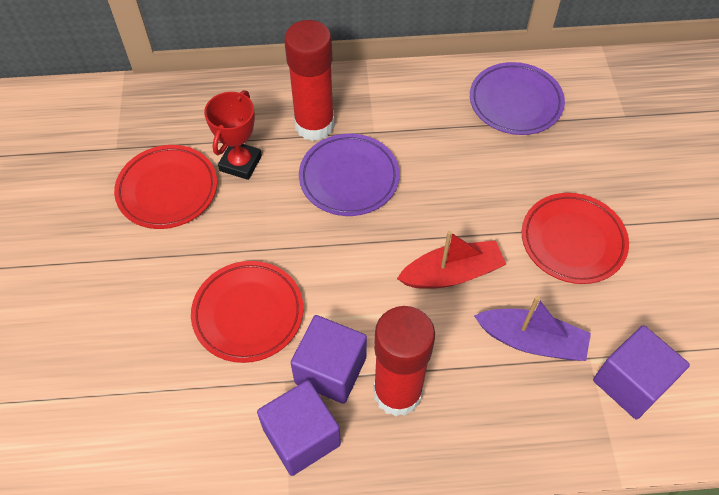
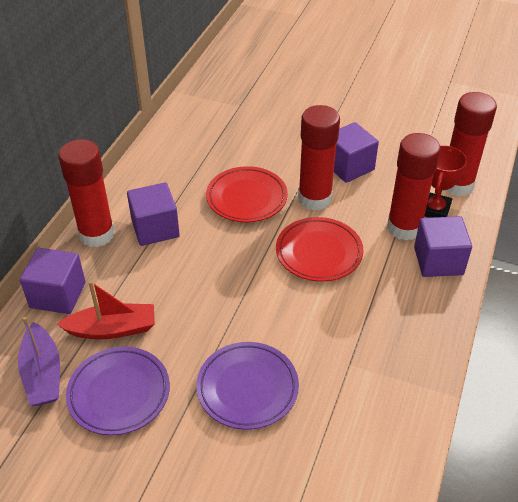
purple cube: [257,380,341,476] [291,315,367,404] [593,325,690,419] = 3 -> [20,248,85,314] [127,182,180,246] [334,122,379,183] [414,216,472,277] = 4
red glue stick: [284,20,335,141] [373,306,435,417] = 2 -> [58,139,115,247] [298,105,340,211] [387,133,441,240] [445,92,497,196] = 4
red plate: [114,145,217,229] [191,261,303,363] [522,193,629,284] = 3 -> [206,166,288,222] [276,217,363,282] = 2

